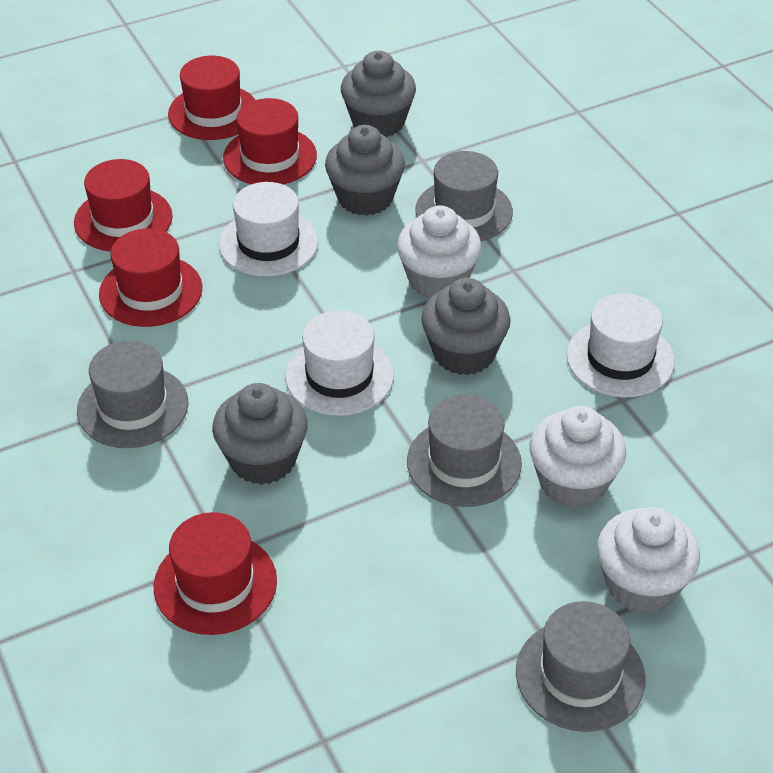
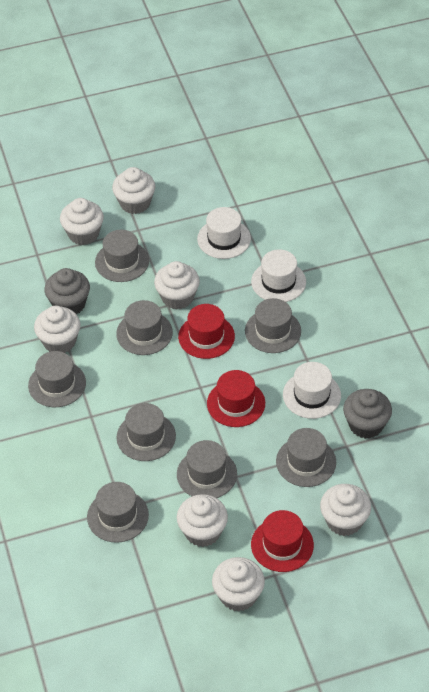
grey cupcake: [212,383,308,485] [325,125,405,216] [341,51,416,137] [421,278,511,375] = 4 -> [45,268,90,314] [343,389,392,439] = 2
grey hat: [77,340,188,448] [407,395,522,507] [415,151,513,241] [516,601,646,732] = 4 -> [28,351,86,407] [87,482,149,543] [95,230,149,282] [116,300,173,355] [116,403,176,461] [177,440,237,498] [245,298,301,353] [276,428,336,487] = 8
red hat: [74,159,173,252] [99,228,202,327] [154,512,277,635] [168,56,255,140] [223,98,317,185] = 5 -> [178,304,235,359] [207,370,265,427] [251,510,314,572] = 3
white cupcake: [397,205,482,299] [530,406,626,509] [597,507,700,614] = 3 -> [34,306,81,353] [60,198,104,245] [112,167,155,214] [154,261,200,309] [177,494,228,547] [212,557,265,611] [320,484,371,536] = 7

